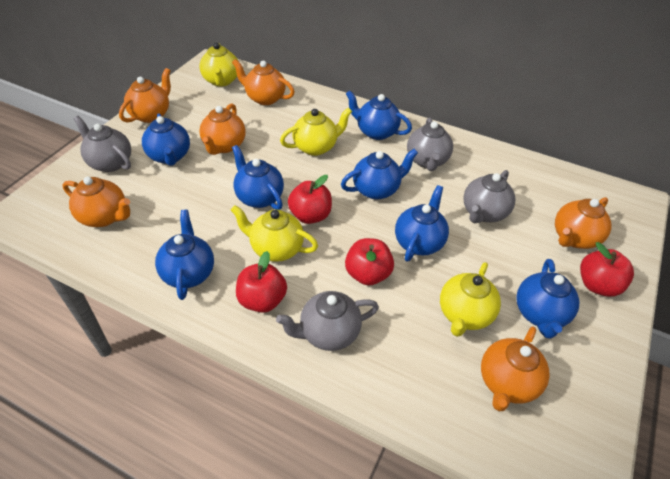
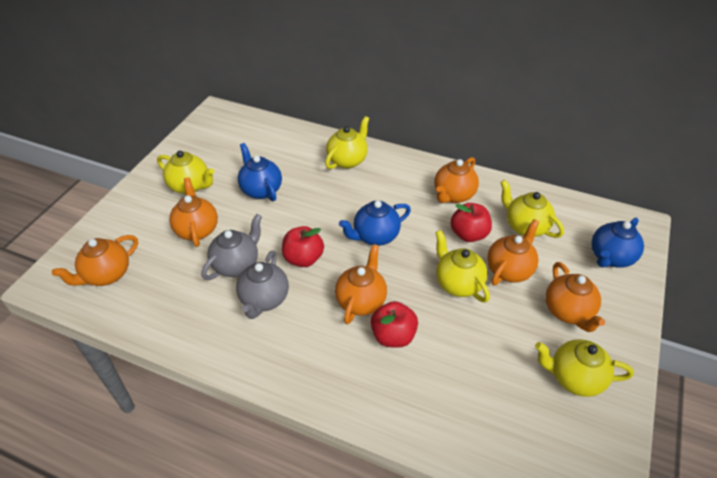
blue teapot: [142,113,190,166] [155,210,214,300] [232,145,284,210] [341,149,418,200] [346,90,412,140] [395,185,449,261] [516,259,579,339] = 7 -> [238,143,282,201] [339,200,411,246] [591,218,644,268] = 3
grey teapot: [73,116,131,172] [276,291,379,351] [407,117,453,171] [463,170,515,223] = 4 -> [202,214,262,280] [236,251,289,319] = 2
red apple: [236,251,287,313] [288,175,332,224] [345,238,394,286] [580,242,634,297] = 4 -> [282,226,324,267] [371,301,418,348] [451,203,492,242] = 3
yellow teapot: [199,43,238,87] [231,205,318,262] [280,107,352,156] [440,262,501,337] = 4 -> [157,151,214,194] [325,116,369,169] [435,230,490,302] [500,180,564,238] [535,339,634,397] = 5

